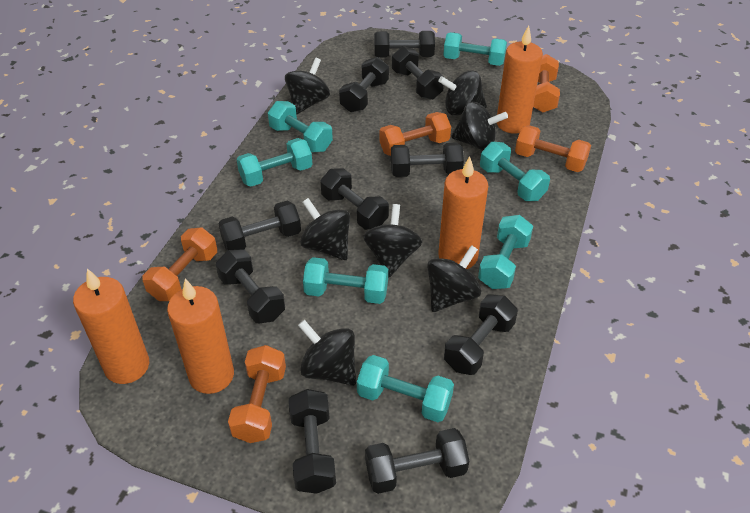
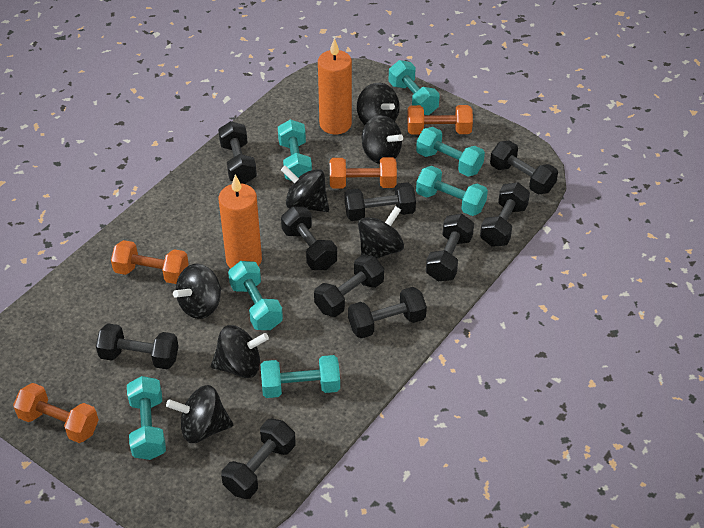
orange candle: [73,268,149,384] [167,279,234,394] [438,156,488,269] [497,26,543,134] = 4 -> [218,175,262,268] [318,38,352,134] = 2
orange dumbbell: [142,227,217,301] [228,345,286,443] [379,112,451,156] [515,125,591,172] [533,54,560,113] = 5 -> [13,383,99,443] [111,240,189,284] [330,157,397,188] [407,105,473,135] = 4

